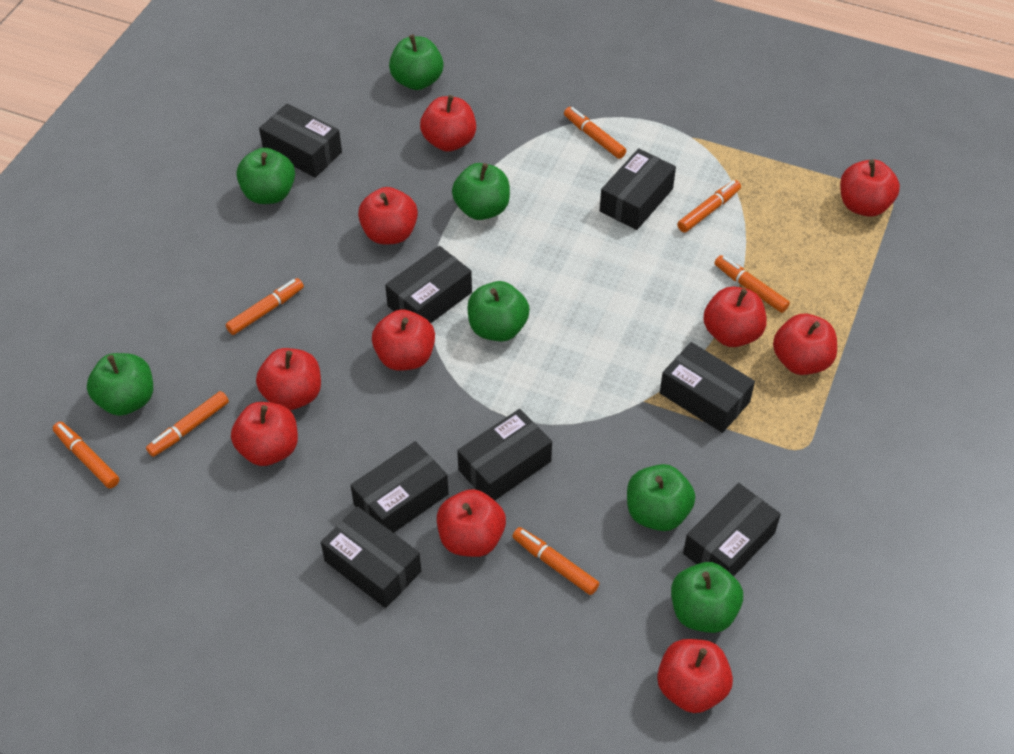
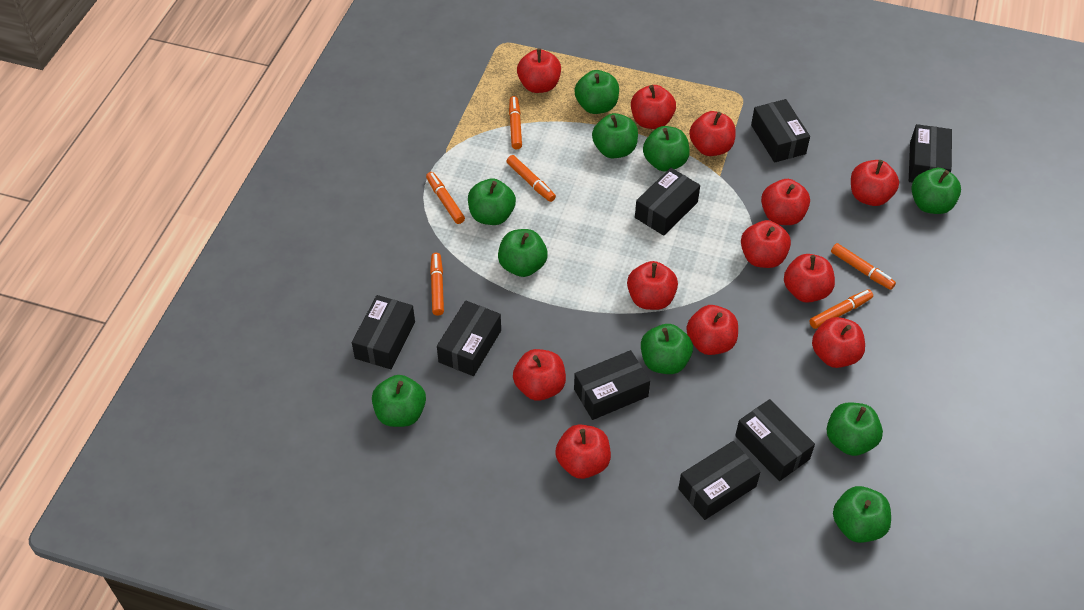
green apple: [87,353,153,416] [237,148,295,204] [389,35,443,90] [452,163,510,220] [467,281,530,342] [627,464,695,531] [671,562,743,633] = 7 -> [372,375,426,427] [468,178,516,225] [498,229,548,277] [574,70,619,114] [592,113,638,158] [641,324,693,374] [643,126,690,172] [826,402,883,456] [833,486,891,543] [911,168,961,214] = 10
orange marker: [53,422,119,489] [146,391,229,457] [226,278,304,335] [512,527,599,595] [564,107,626,159] [677,180,741,233] [714,255,790,313] = 7 -> [426,172,465,224] [430,253,444,316] [506,155,556,202] [509,96,522,149] [809,289,873,329] [831,243,896,290] = 6
red apple: [231,402,298,466] [256,348,321,410] [358,187,418,244] [372,309,435,371] [420,95,476,152] [437,489,506,557] [657,639,733,713] [703,287,766,347] [773,314,837,375] [840,159,900,217] = 10 -> [513,349,566,401] [517,48,561,93] [555,425,611,479] [627,261,678,310] [631,85,676,129] [686,305,738,355] [689,111,736,156] [741,220,791,268] [761,179,810,225] [784,254,835,303] [812,317,865,368] [851,160,899,206] = 12

